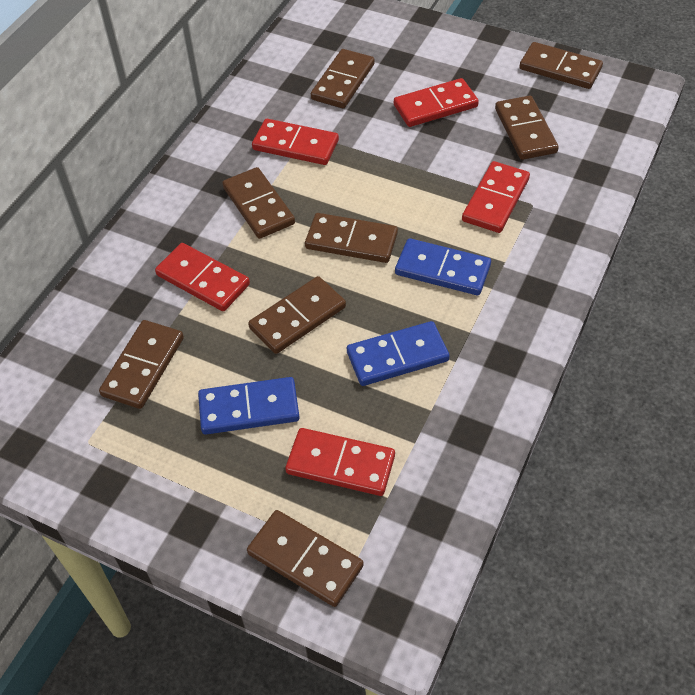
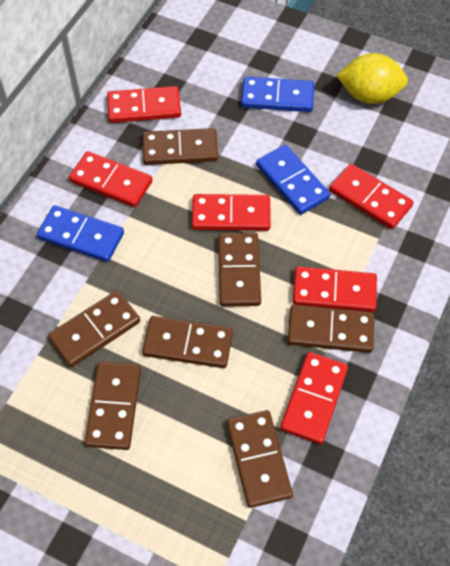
brown domino: [99,320,184,409] [222,167,295,239] [247,510,364,607] [248,276,346,354] [305,213,398,263] [311,49,375,108] [495,96,559,160] [520,42,603,89] = 8 -> [48,291,140,367] [85,362,141,450] [142,128,218,165] [142,316,233,368] [218,233,261,307] [227,410,293,508] [288,305,374,353] = 7
red domino: [155,243,250,311] [252,119,339,165] [285,428,395,496] [394,78,479,127] [462,161,530,233] = 5 -> [69,151,153,207] [107,86,181,123] [192,194,271,231] [280,352,348,444] [293,266,377,312] [329,164,414,229] = 6
yellow lemon: none = 0 -> [336,53,408,104] = 1

